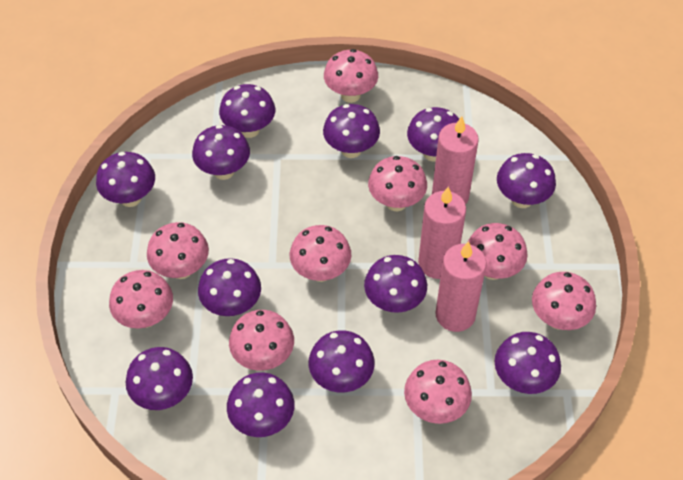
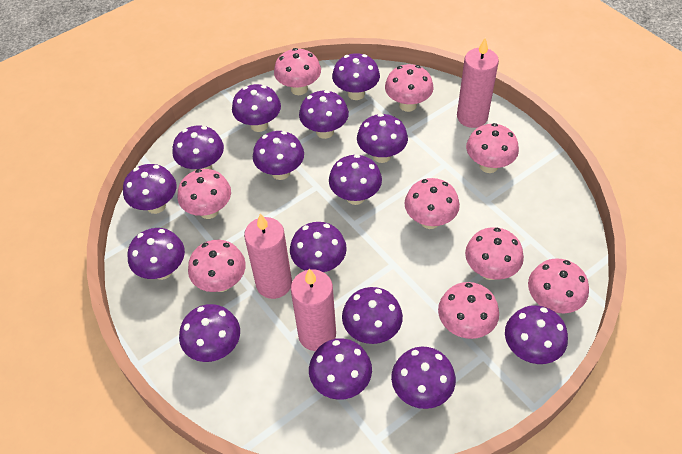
purple mushroom: [96,152,155,207] [126,347,193,410] [192,125,250,180] [198,258,261,316] [219,84,275,138] [227,372,295,437] [308,330,375,392] [323,104,380,158] [364,255,427,313] [407,107,459,162] [495,332,561,394] [497,153,556,208] = 12 -> [123,164,176,214] [128,228,185,280] [172,126,224,171] [179,304,240,362] [232,84,281,132] [253,131,304,180] [290,222,347,273] [299,90,349,139] [309,338,372,400] [329,154,382,205] [332,53,380,100] [342,287,403,344] [357,113,408,163] [391,347,456,409] [505,305,568,364] = 15

